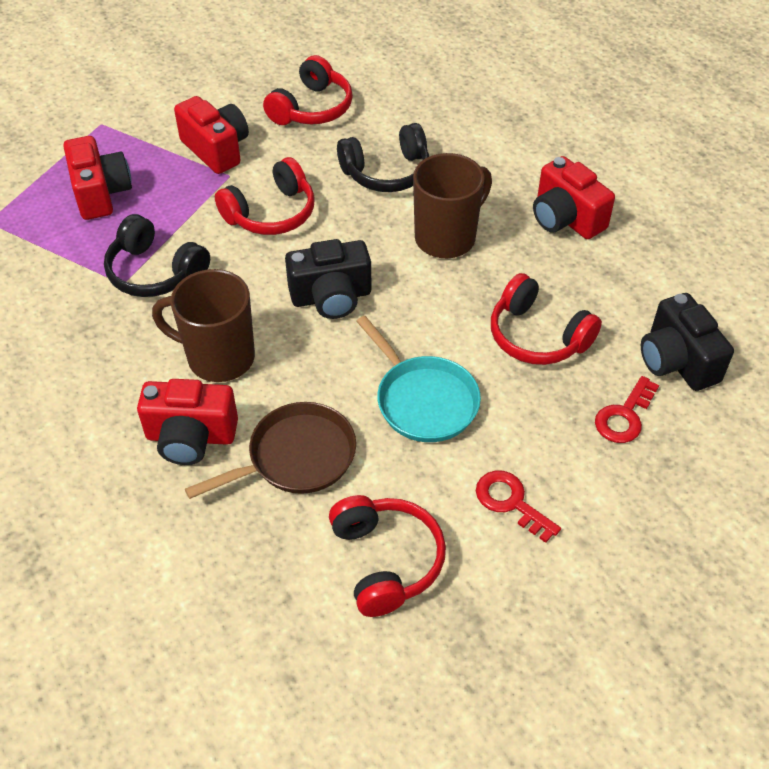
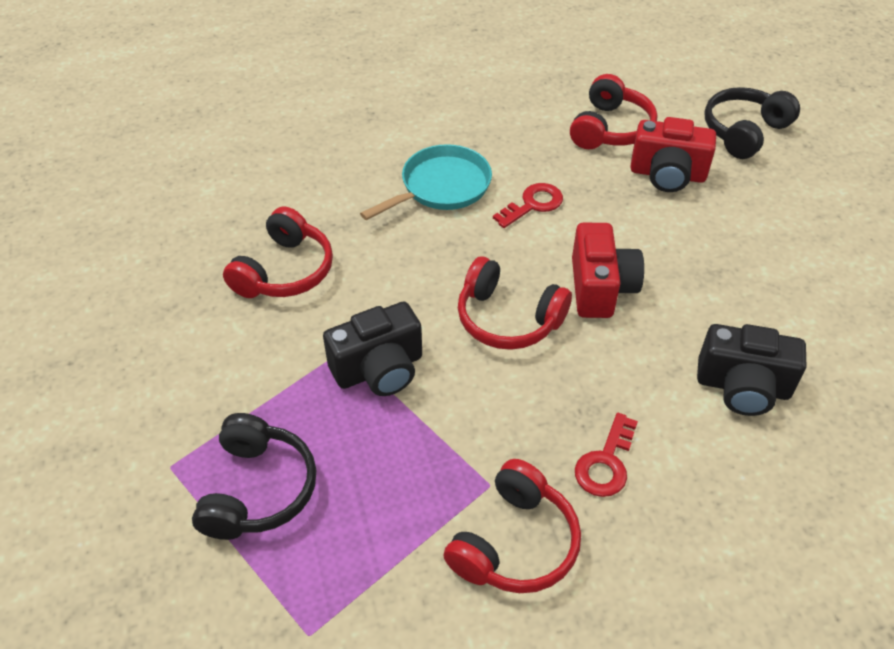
brown mug: [152,269,255,382] [413,153,492,258] = 2 -> none = 0
brown pan: [185,402,356,499] = 1 -> none = 0
red camera: [63,136,132,220] [137,379,238,465] [174,96,249,174] [533,156,615,239] = 4 -> [572,223,644,318] [630,117,716,192] = 2

